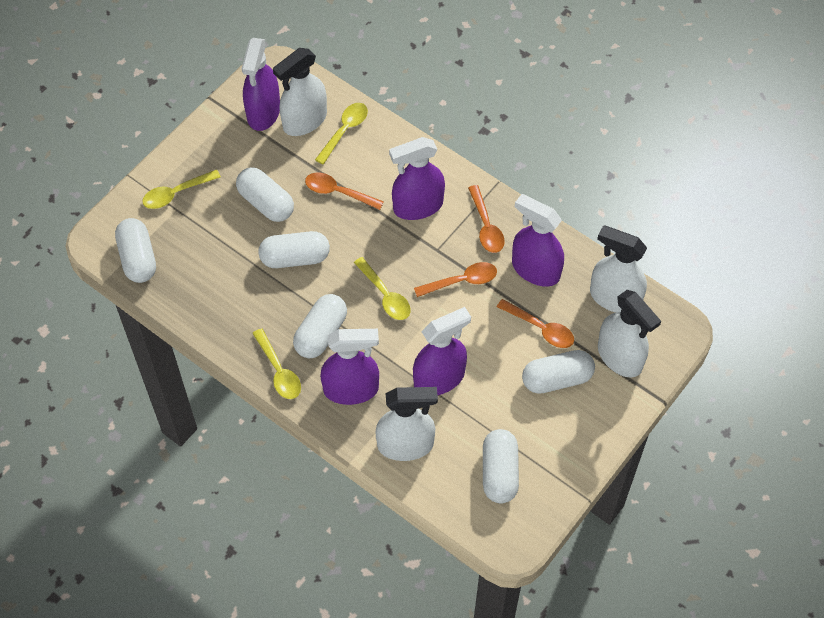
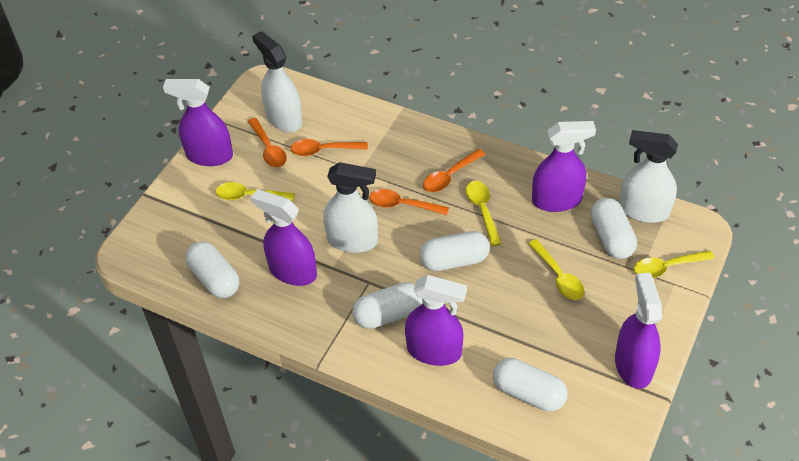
white capsule: [115,218,156,283] [236,167,294,222] [258,231,330,268] [293,294,347,358] [483,429,519,504] [522,350,595,394] = 6 -> [186,241,239,298] [352,282,423,329] [420,231,490,271] [493,358,568,412] [591,198,637,259] = 5
white spray bottle: [273,48,327,136] [375,387,438,461] [590,225,647,313] [598,290,661,378] = 4 -> [252,31,303,132] [323,162,378,253] [619,130,678,223] = 3

